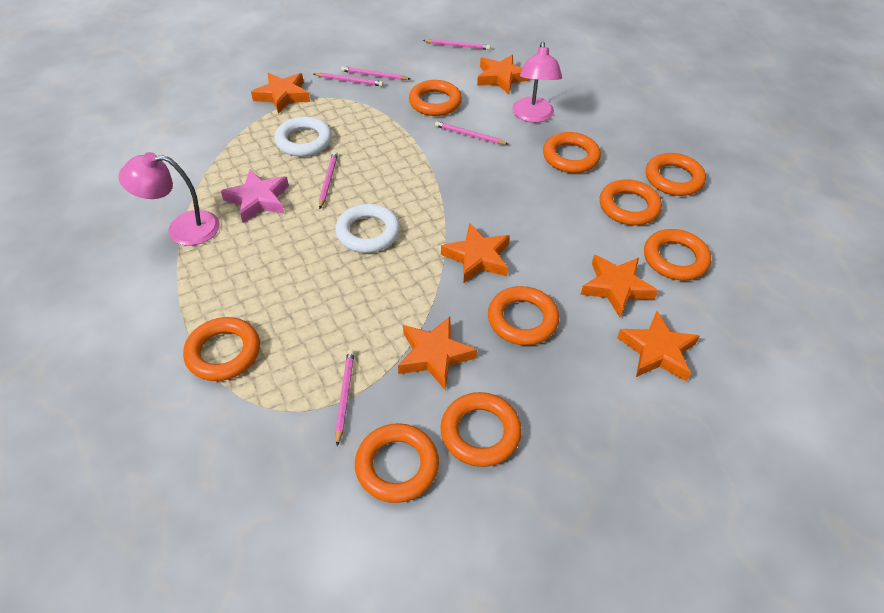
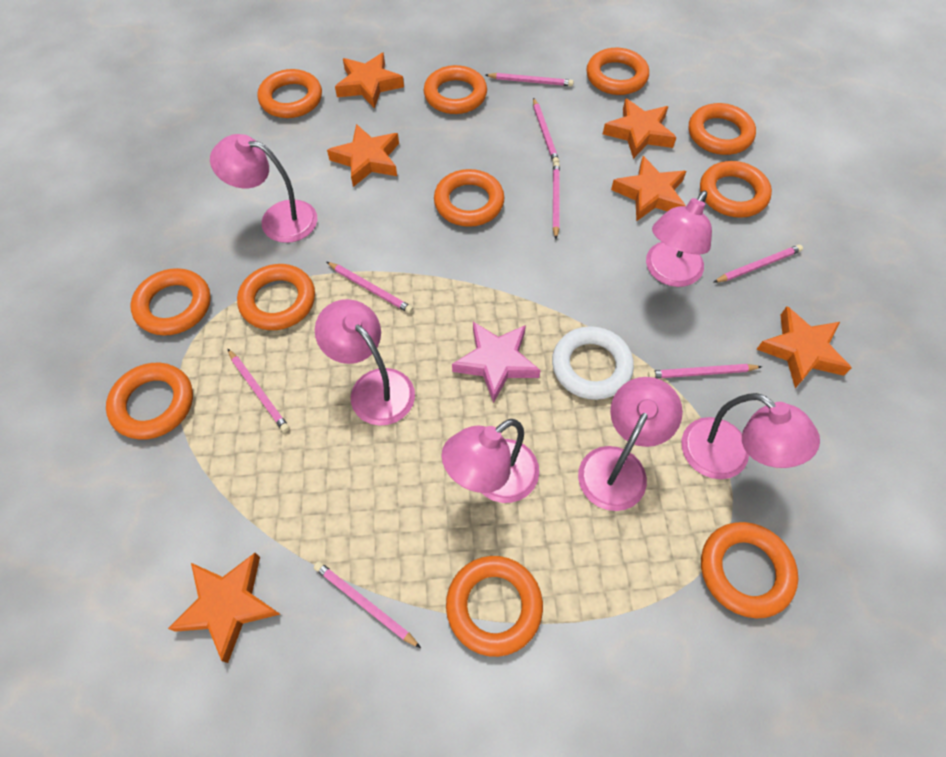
orange ring: [183,317,260,381] [355,423,439,503] [409,80,462,116] [440,392,522,467] [488,286,559,345] [543,132,601,173] [600,179,662,225] [644,229,711,281] [646,153,706,196] = 9 -> [106,363,193,440] [130,268,211,336] [237,264,315,330] [257,69,322,118] [424,65,487,114] [434,169,504,227] [446,556,543,657] [587,48,649,95] [689,103,756,155] [700,161,772,218] [701,522,798,618] = 11
pink lamp: [118,152,220,246] [512,42,562,123] = 2 -> [210,134,317,243] [315,299,415,426] [442,419,539,503] [578,377,683,511] [646,190,712,287] [681,393,820,479] = 6
pink pencil: [314,73,383,87] [319,151,338,209] [335,349,355,446] [341,66,410,80] [422,39,490,50] [435,121,508,145] = 6 -> [228,349,290,432] [314,561,421,648] [327,262,413,313] [486,73,574,86] [533,98,559,164] [553,162,560,239] [648,364,762,379] [713,245,803,283] = 8
white ring: [274,116,332,157] [335,204,400,253] = 2 -> [552,326,634,400] = 1

